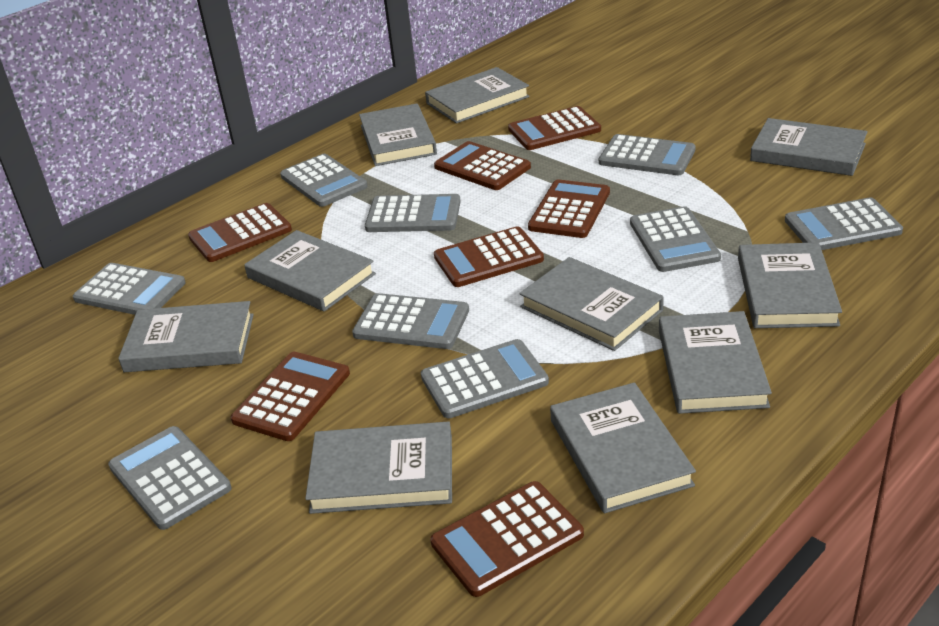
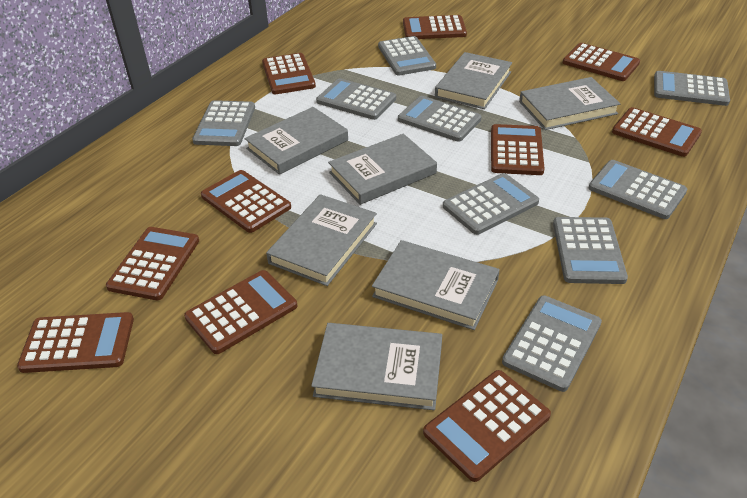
brown calculator: [188,203,292,262] [231,352,350,441] [430,481,584,597] [434,141,531,190] [434,226,544,287] [508,106,601,150] [528,180,610,238] = 7 -> [17,312,134,373] [106,227,199,300] [184,270,297,354] [201,170,291,233] [262,53,316,94] [403,15,467,39] [423,370,551,482] [491,124,545,175] [563,43,640,81] [612,107,702,157] = 10
grey book: [118,301,254,372] [244,230,376,312] [305,422,452,514] [359,104,437,166] [425,67,530,124] [519,257,664,351] [550,382,696,514] [659,311,772,414] [738,242,842,328] [750,118,868,176] = 10 -> [245,107,348,175] [266,194,377,286] [311,323,442,410] [328,134,437,205] [372,240,500,330] [435,52,512,109] [519,77,621,130] = 7

